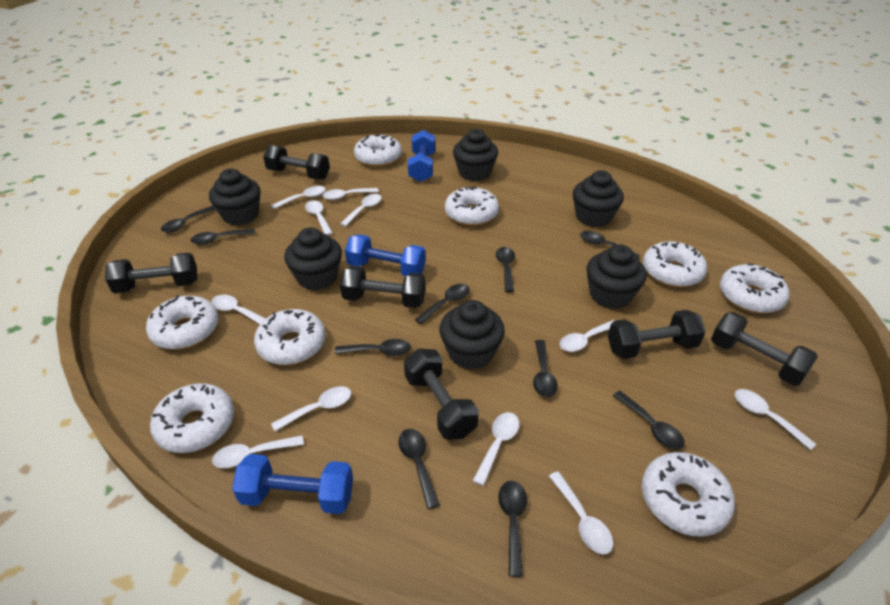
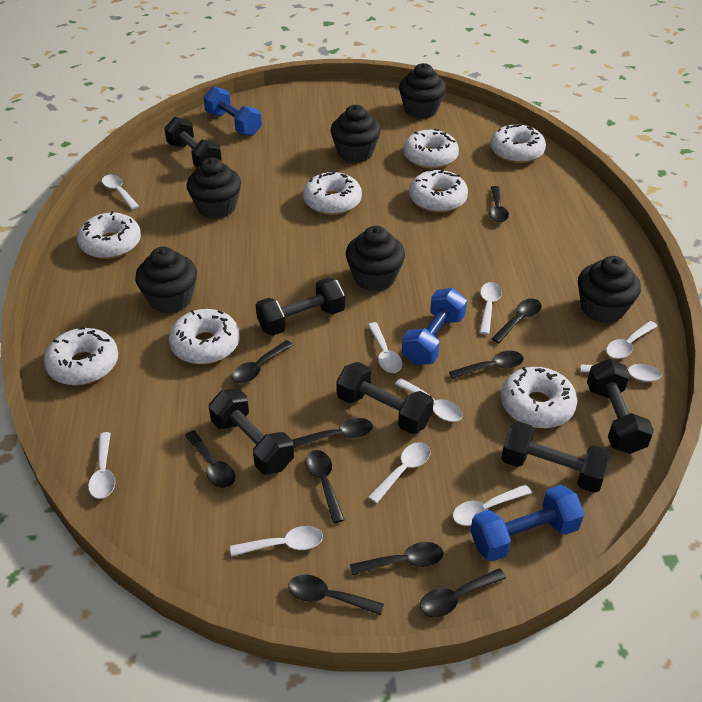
white spoon: [211,294,266,324] [212,435,304,468] [271,186,326,209] [271,386,351,431] [305,200,333,235] [322,188,379,200] [340,194,381,226] [473,412,519,486] [549,472,613,555] [559,320,615,352] [735,389,816,450] = 11 -> [88,432,115,499] [102,175,139,210] [230,526,323,557] [368,322,402,373] [368,442,431,503] [395,378,463,422] [453,485,532,526] [479,282,502,334] [581,364,662,382] [606,321,657,359] = 10

